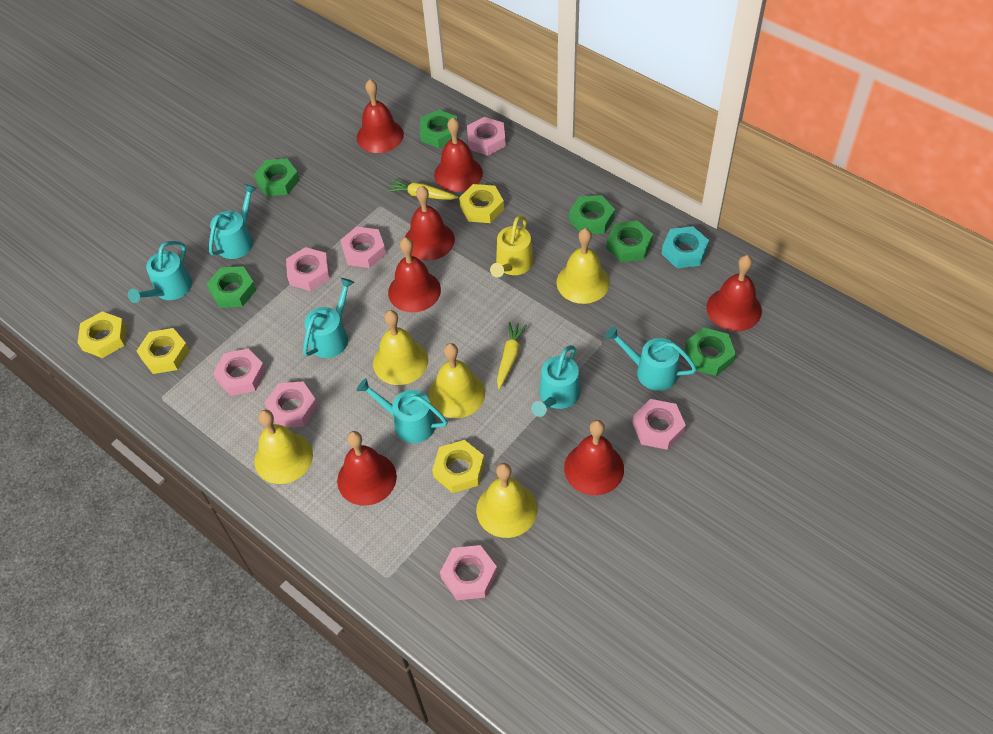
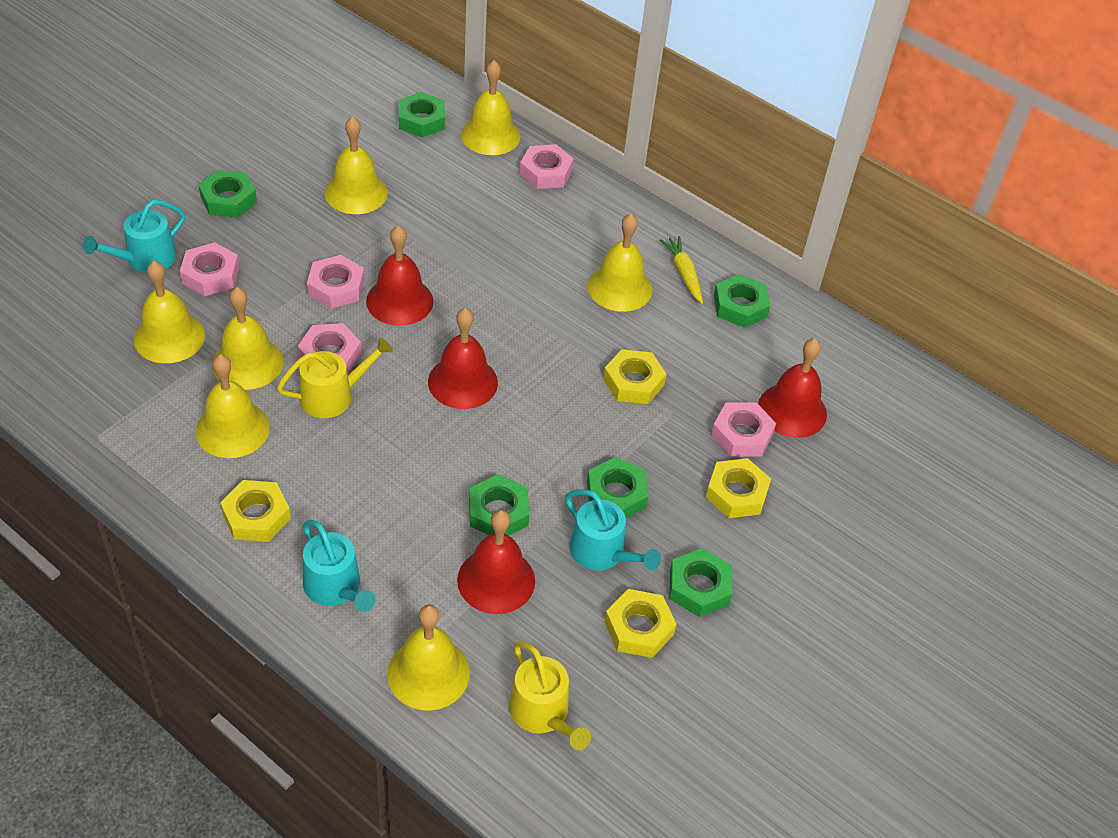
pink nut: [213,348,266,396] [265,381,318,428] [286,247,330,291] [340,227,386,268] [440,545,497,600] [467,117,506,156] [632,399,686,450] = 7 -> [180,242,239,296] [298,323,361,374] [307,255,364,309] [520,144,574,189] [711,402,776,457] = 5
red bell: [337,431,397,506] [357,79,404,153] [388,237,441,312] [405,186,455,261] [434,117,483,192] [564,420,624,495] [706,255,762,331] = 7 -> [366,225,433,326] [428,308,498,409] [457,510,535,614] [758,338,827,438] = 4
turquoise nut: [661,226,709,268] = 1 -> none = 0
turquoise watering can: [128,241,192,303] [209,184,257,259] [303,278,354,358] [357,378,448,443] [531,345,580,417] [605,326,697,391] = 6 -> [83,200,185,273] [303,520,376,612] [565,489,661,571] = 3
yellow bell: [255,409,313,484] [373,310,428,385] [429,343,485,418] [476,463,537,538] [556,228,610,304] = 5 -> [134,261,205,363] [195,354,270,458] [212,287,284,390] [325,116,388,214] [387,605,470,711] [461,60,520,155] [588,213,652,312] = 7
yellow carrot: [387,179,459,200] [497,322,527,390] = 2 -> [660,236,703,304] = 1
yellow watering can: [490,215,534,278] = 1 -> [277,337,393,418] [509,641,591,750] = 2

